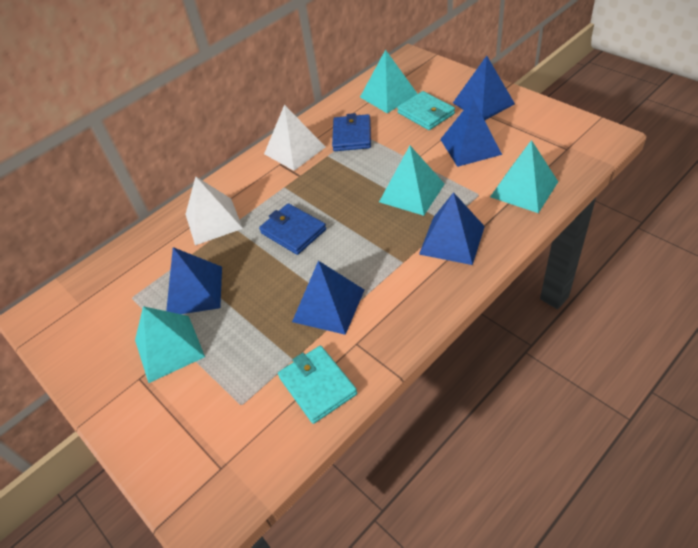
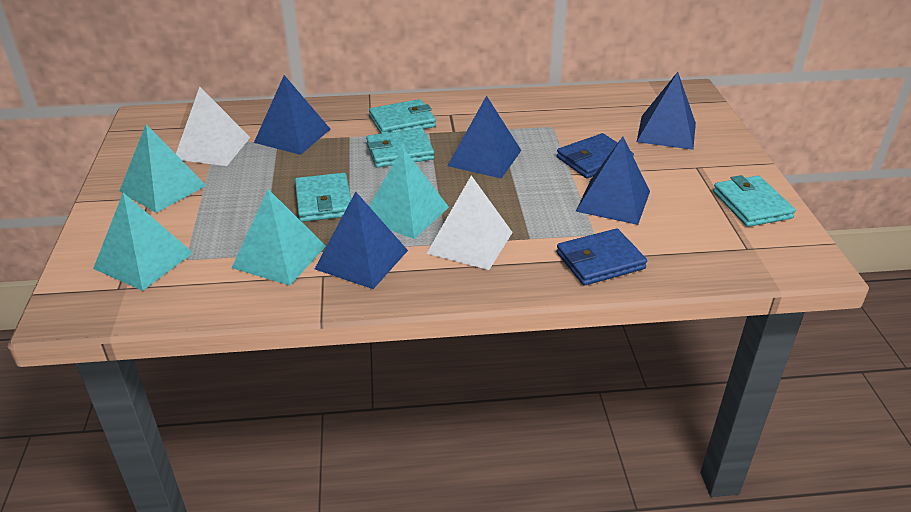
turquoise wallet: [278,346,357,424] [397,91,455,130] = 2 -> [295,173,351,222] [366,128,434,168] [369,99,436,134] [713,175,796,227] = 4

